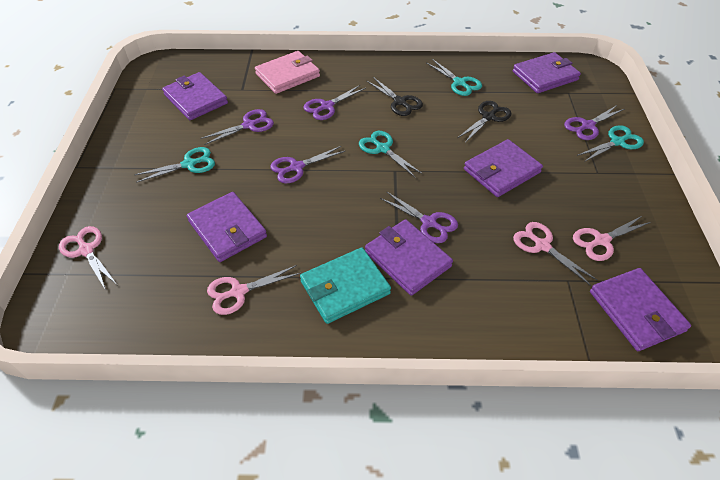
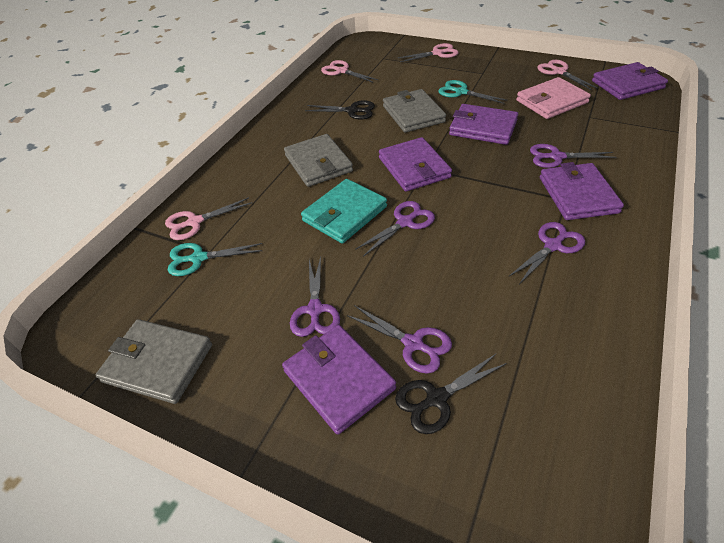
grey wallet: none = 0 -> [96,319,212,404] [284,134,353,187] [383,89,446,133] = 3
purple wallet: [162,72,228,120] [187,192,267,262] [365,219,453,296] [464,139,543,197] [513,52,581,93] [590,268,691,351] = 6 -> [282,325,396,435] [379,137,452,192] [449,104,518,145] [540,162,624,220] [592,62,668,100] = 5
turquoise scissors: [135,147,215,183] [359,131,423,177] [427,59,482,96] [577,125,644,162] = 4 -> [168,243,262,276] [438,80,508,104] = 2

